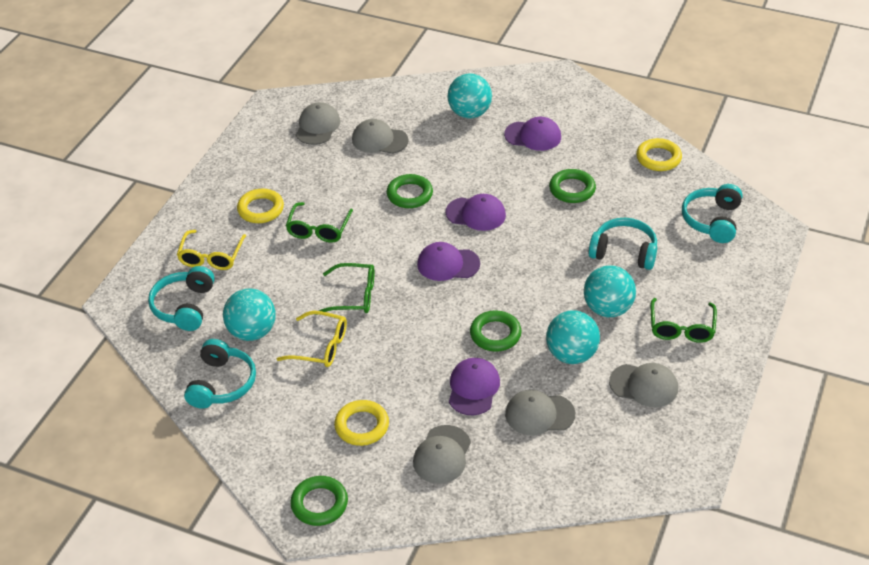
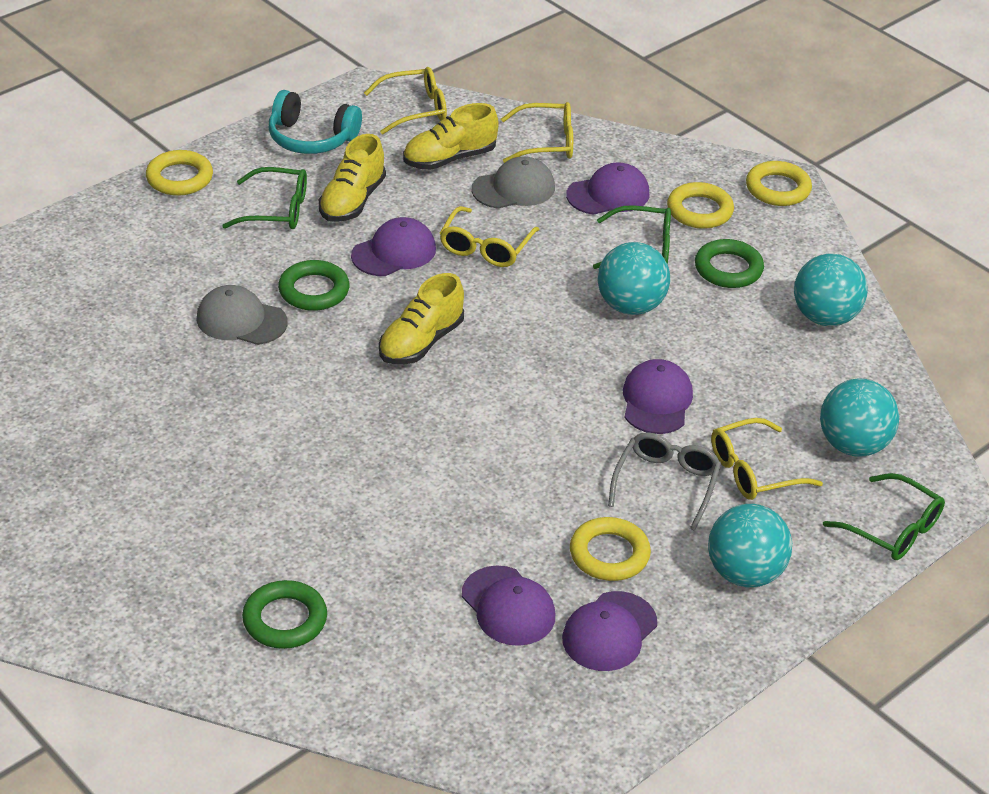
green ring: [290,476,348,526] [387,174,433,208] [470,310,522,352] [549,169,596,203] = 4 -> [242,580,327,649] [278,260,350,311] [695,239,764,288] = 3
grey cap: [296,102,340,145] [352,119,409,154] [413,425,471,484] [505,390,575,435] [609,363,678,407] = 5 -> [196,285,288,345] [471,157,555,209] = 2
grey glasses: none = 0 -> [608,432,721,531] = 1
purple cap: [417,242,480,281] [446,194,506,231] [449,358,500,415] [504,117,561,151] = 4 -> [351,217,436,276] [462,565,555,646] [562,591,657,671] [566,163,650,215] [623,359,693,434] = 5
turquoise headphones: [148,266,215,331] [184,339,256,409] [588,218,657,270] [682,184,743,243] = 4 -> [269,90,362,154] = 1
yellow glasses: [177,230,246,270] [277,311,347,367] = 2 -> [364,67,447,135] [440,206,540,267] [501,102,573,163] [711,418,823,500] = 4
yellow ring: [237,189,284,223] [334,400,389,446] [636,138,682,171] = 3 -> [146,150,213,196] [570,517,651,581] [667,182,734,229] [746,161,812,206] = 4
yellow shoe: none = 0 -> [319,134,386,222] [379,273,464,364] [403,103,499,170] = 3

